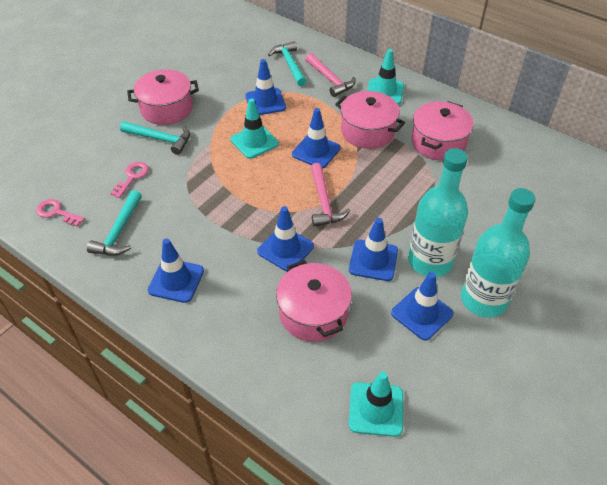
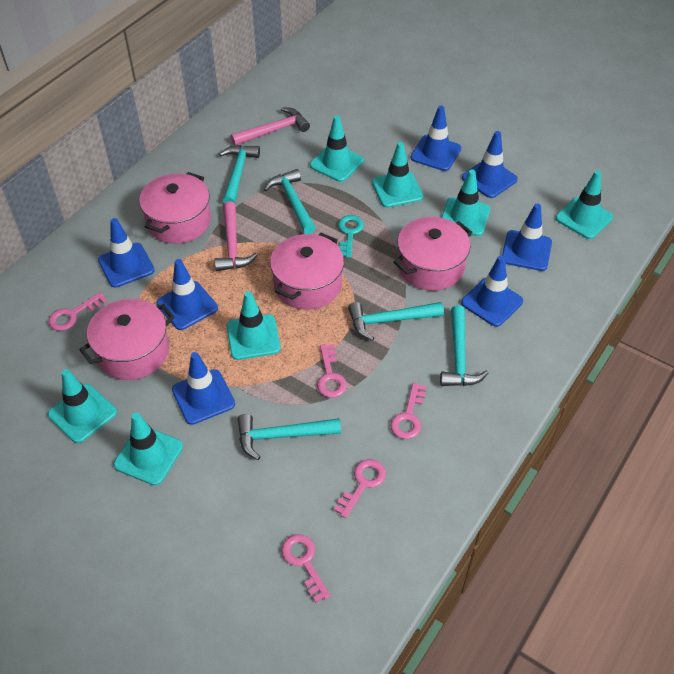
blue traffic cone: [148,238,204,303] [245,59,286,115] [257,206,314,272] [292,108,341,169] [349,218,398,281] [391,272,453,341] = 6 -> [98,218,155,288] [157,259,218,330] [172,352,235,425] [411,106,461,171] [461,255,523,327] [462,131,518,198] [502,204,552,271] = 7
pink key: [36,199,85,226] [110,162,149,198] = 2 -> [48,292,107,331] [281,534,331,603] [317,344,347,398] [334,459,386,518] [390,383,426,439] = 5
turquoise bottle: [408,148,468,277] [461,188,535,318] = 2 -> none = 0
turquoise hammer: [87,190,142,256] [120,121,190,155] [268,41,307,86] = 3 -> [219,145,260,203] [237,414,341,460] [264,169,316,234] [348,302,444,341] [440,305,488,386] = 5
turquoise key: none = 0 -> [338,215,364,258] = 1
turquoise traffic cone: [230,98,279,159] [349,371,403,437] [367,49,404,104] = 3 -> [48,369,117,443] [113,412,183,486] [226,291,281,360] [310,115,364,182] [372,142,423,208] [441,169,490,236] [556,170,613,239] = 7

